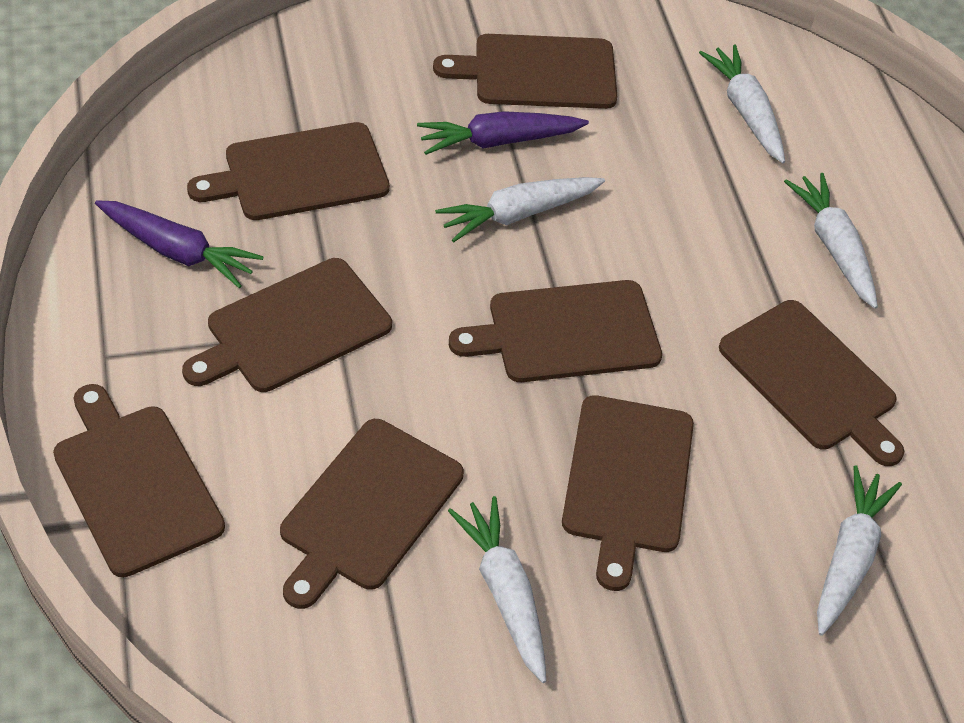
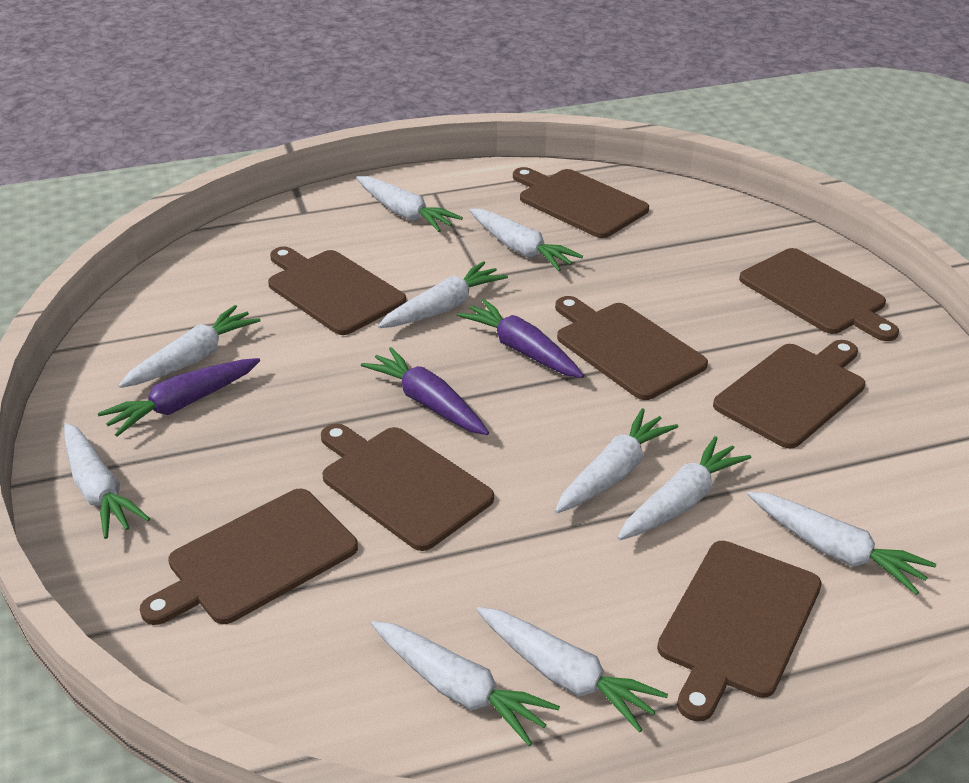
purple carrot: [95,200,263,288] [417,111,589,155] = 2 -> [98,358,260,436] [361,347,489,435] [457,299,584,378] = 3
white carrot: [435,177,605,242] [448,496,546,683] [699,44,785,163] [784,173,878,309] [817,465,902,636] = 5 -> [64,423,150,539] [118,305,261,388] [356,176,463,232] [371,621,560,746] [378,261,508,328] [469,208,583,271] [477,607,668,733] [555,408,678,513] [618,436,751,540] [748,492,936,595] = 10

